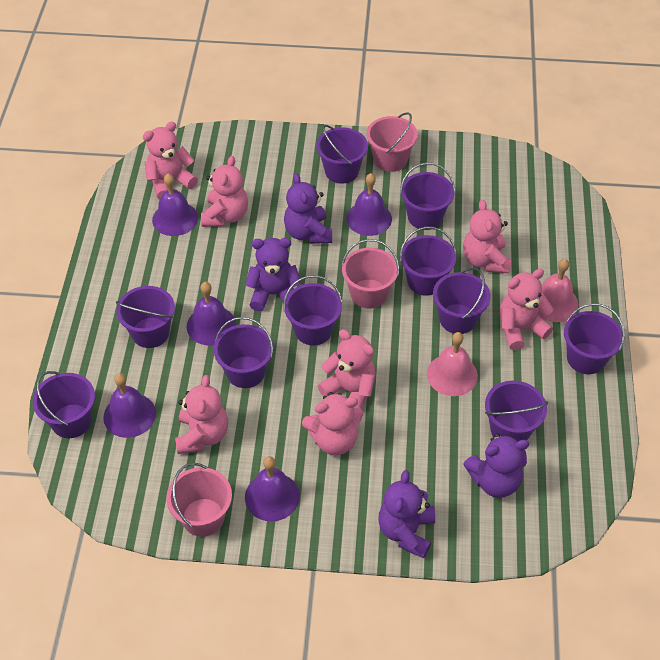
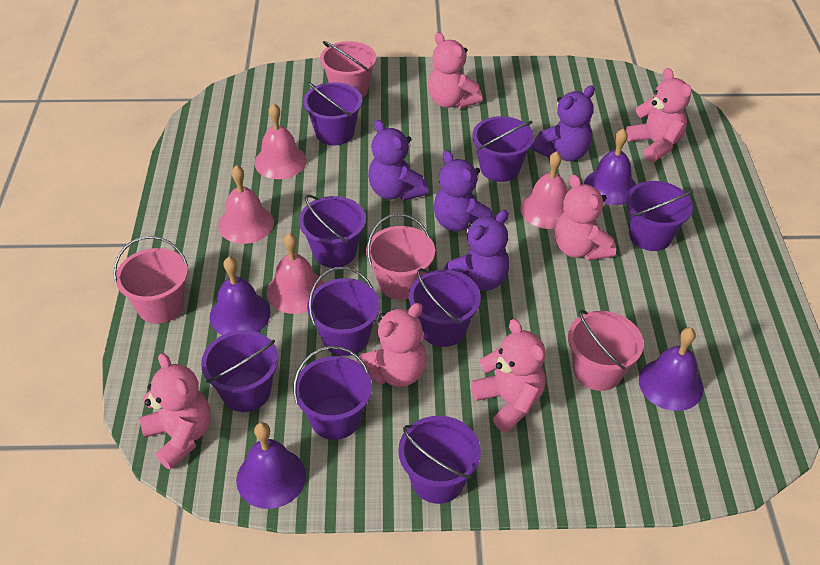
pink bell: [427,332,478,396] [538,259,578,322] = 2 -> [218,165,274,244] [254,103,307,179] [267,233,324,314] [520,151,568,229] = 4
pink bucket: [166,463,232,537] [342,239,399,308] [366,112,418,172] = 3 -> [113,236,188,324] [320,41,376,98] [366,214,435,300] [568,310,644,391] = 4
pink teddy bear: [143,122,198,200] [175,375,228,454] [201,156,248,227] [302,392,363,455] [318,329,376,409] [463,200,511,273] [500,269,554,350] = 7 -> [139,353,211,469] [356,303,427,387] [428,32,483,109] [471,319,546,433] [554,174,616,261] [626,68,692,162] = 6
purple bell: [103,373,156,438] [152,174,198,236] [187,282,236,345] [245,456,300,521] [346,173,392,236] = 5 -> [210,257,270,335] [236,422,306,509] [584,129,636,205] [639,328,704,411] = 4
purple bucket: [33,371,95,438] [116,286,175,348] [214,317,273,388] [283,275,342,345] [316,125,368,184] [400,162,455,230] [400,227,456,296] [433,268,491,334] [485,381,548,441] [564,303,625,374] = 10 -> [201,330,279,412] [293,346,372,440] [299,195,366,268] [303,82,362,145] [307,267,380,356] [398,416,481,504] [409,268,481,347] [473,116,534,182] [626,181,693,251] = 9

